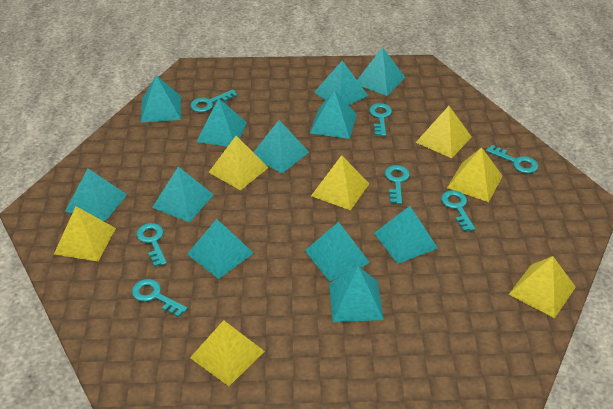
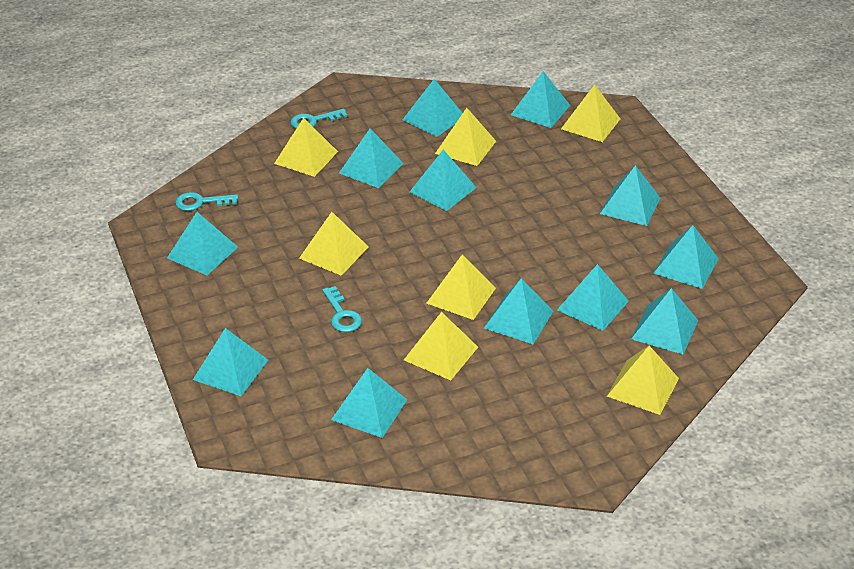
turquoise key: [132,279,188,317] [136,223,167,267] [190,89,238,112] [369,103,392,136] [385,165,410,204] [441,190,475,232] [486,145,538,174] = 7 -> [175,192,238,211] [290,109,347,128] [322,286,362,332] = 3

